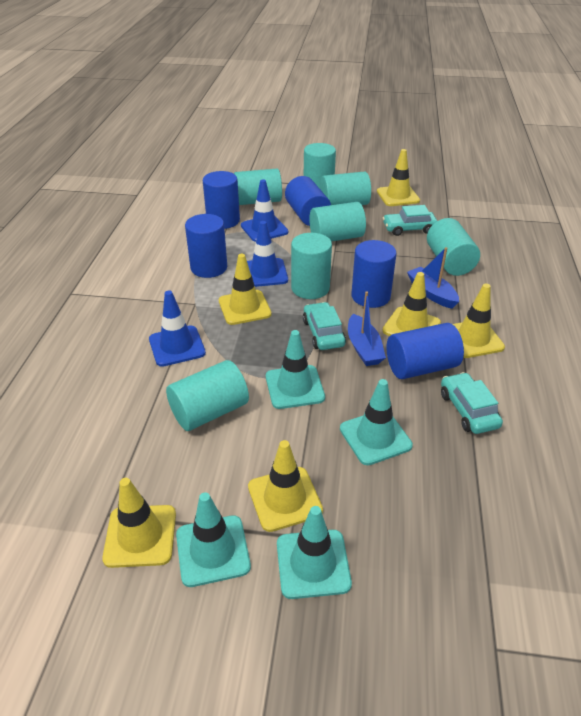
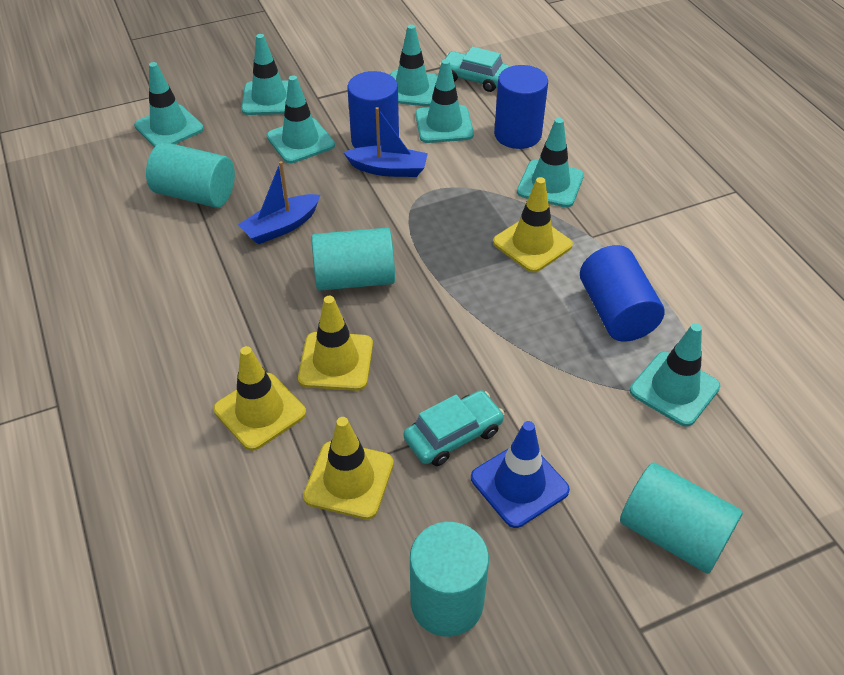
blue cylinder: [185,214,227,278] [203,171,240,229] [285,176,331,226] [351,240,396,308] [387,323,464,379] = 5 -> [348,71,399,148] [494,65,548,149] [580,245,664,342] = 3
blue traffic cone: [149,290,206,367] [241,179,288,242] [247,221,288,287] = 3 -> [471,421,570,528] = 1
turquoise car: [303,302,346,350] [383,205,437,236] [441,372,503,434] = 3 -> [403,390,504,466] [439,46,511,92] = 2
turquoise cylinder: [166,360,249,431] [234,169,282,205] [291,233,332,299] [304,143,336,189] [309,202,366,242] [320,172,371,205] [427,218,480,276] = 7 -> [146,142,235,208] [311,228,395,291] [410,522,489,637] [620,463,743,574] = 4
turquoise traffic cone: [176,492,251,587] [266,330,325,409] [277,506,352,599] [340,379,413,465] = 4 -> [134,62,204,147] [241,34,288,115] [267,75,335,163] [390,25,438,106] [415,59,474,143] [517,118,584,207] [630,323,720,426] = 7
yellow traffic cone: [102,478,176,568] [219,254,272,325] [248,440,323,532] [377,149,420,206] [382,272,441,336] [453,284,505,358] = 6 -> [213,346,306,451] [298,296,373,391] [303,417,394,519] [493,177,573,273] = 4

